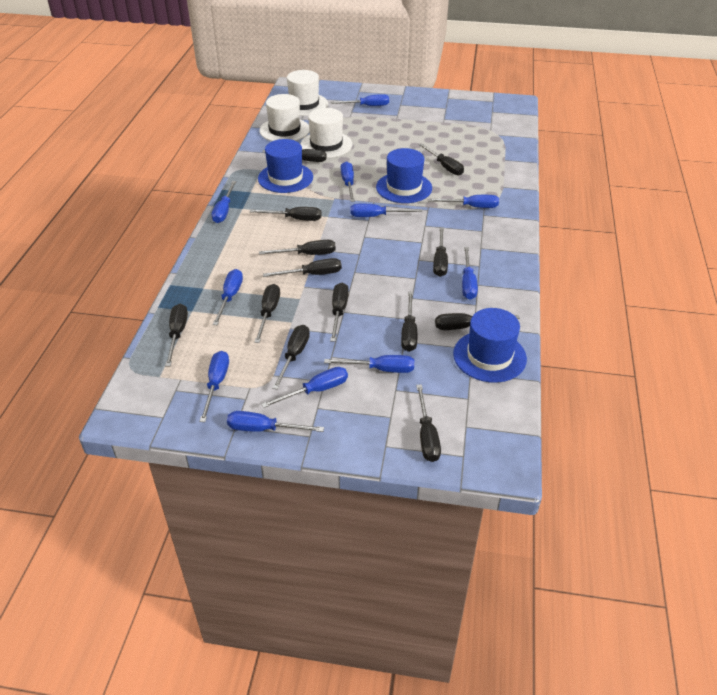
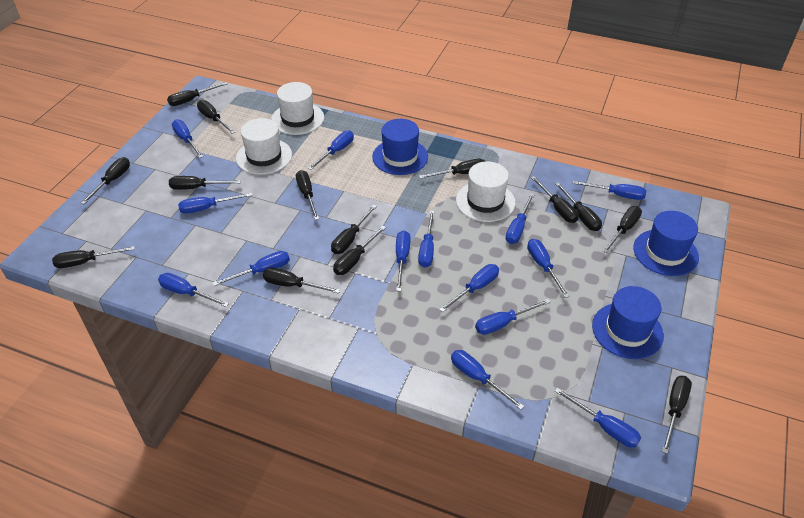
black screwdriver: [165,304,188,367] [250,207,321,221] [254,284,280,343] [259,240,336,255] [262,149,326,162] [263,258,342,277] [272,325,310,390] [330,283,349,342] [401,292,417,352] [416,384,441,462] [419,143,464,175] [433,227,448,277] [435,313,520,330] = 13 -> [52,246,135,268] [81,157,130,204] [167,82,228,106] [169,176,241,190] [197,100,235,134] [263,268,340,294] [296,170,319,220] [331,204,377,254] [333,226,386,275] [419,159,486,179] [531,176,579,223] [555,182,602,231] [603,206,642,253] [662,376,692,454] = 14
blue screwdriver: [200,351,229,422] [212,181,236,223] [212,269,243,325] [227,411,324,432] [261,367,348,408] [324,355,414,373] [331,94,389,106] [341,162,355,202] [351,204,422,217] [428,195,499,208] [462,247,478,300] = 11 -> [158,273,229,307] [172,119,203,158] [178,193,253,214] [213,251,290,286] [308,131,354,170] [396,231,410,291] [418,211,435,268] [439,264,499,312] [451,350,524,410] [475,299,551,335] [506,193,535,244] [527,239,570,298] [555,388,641,448] [573,181,646,200] = 14

